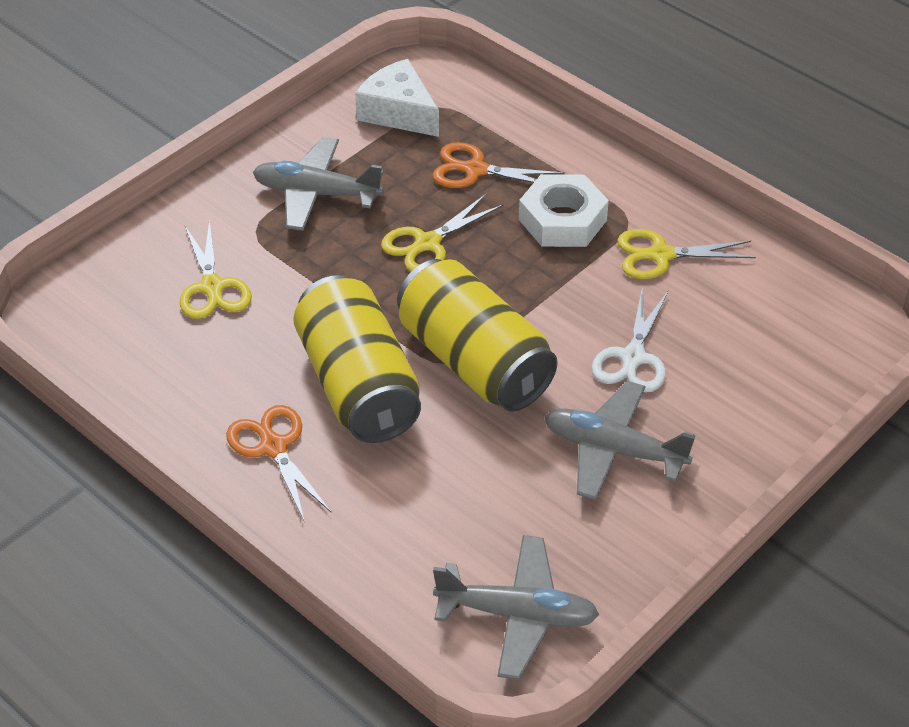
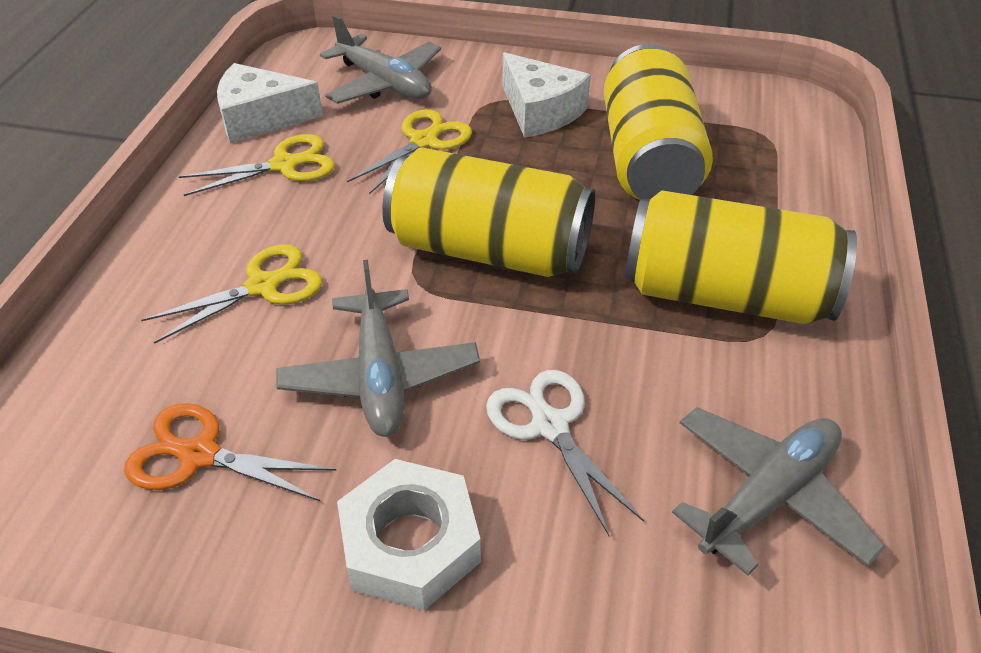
orange scissors: [226,405,331,523] [432,142,565,188] = 2 -> [124,403,336,501] = 1
white cheese: [355,59,439,137] = 1 -> [217,63,323,144] [502,52,591,137] = 2
yellow can: [293,275,421,443] [397,259,558,411] = 2 -> [382,147,595,277] [603,44,713,200] [625,190,857,324] = 3

